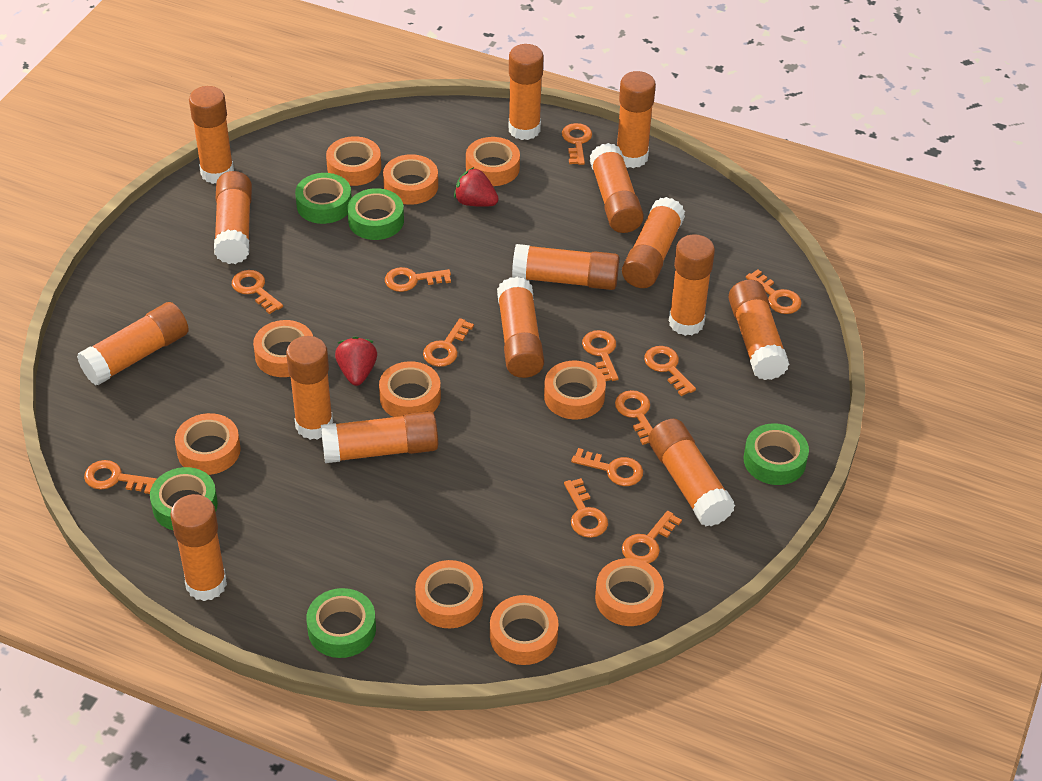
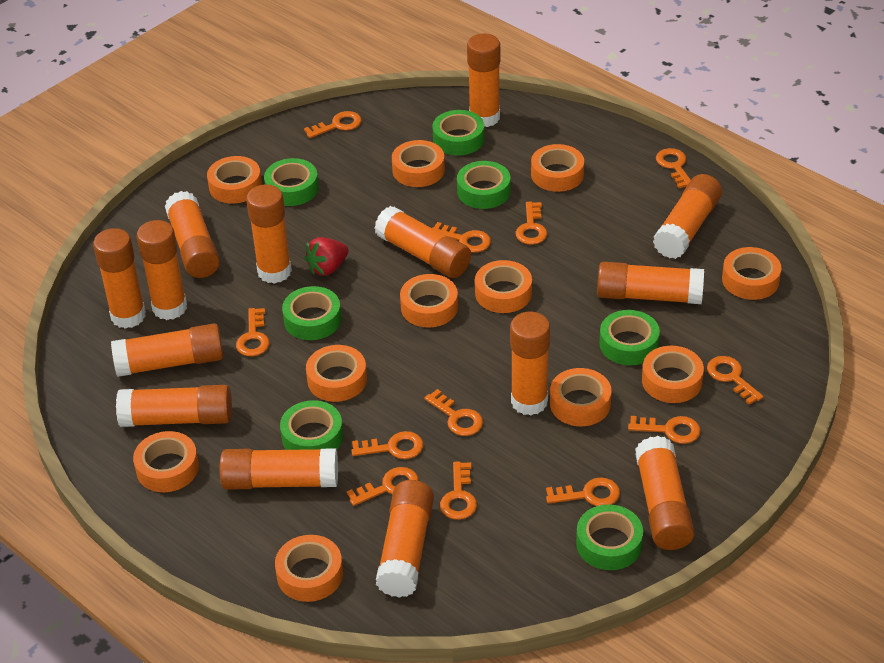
green tape: [150,467,218,530] [295,173,352,224] [306,588,376,658] [347,188,404,240] [744,423,809,485] = 5 -> [264,158,319,206] [280,400,343,450] [282,286,341,340] [432,110,484,156] [457,161,511,209] [576,504,643,570] [599,310,660,365] = 7
orange glue stick: [77,302,189,385] [170,494,227,601] [189,86,234,184] [214,171,252,264] [286,336,333,440] [321,411,438,463] [497,277,544,378] [509,44,544,140] [512,244,619,290] [590,143,644,233] [617,71,656,168] [622,197,685,288] [648,419,735,527] [669,234,715,336] [728,280,789,380] = 15 -> [93,228,146,329] [111,323,223,377] [116,385,232,427] [136,220,187,320] [165,191,220,278] [220,448,338,490] [246,184,292,284] [374,206,471,278] [376,480,434,598] [467,33,500,127] [510,311,550,415] [597,262,704,304] [635,436,695,550] [653,174,722,259] = 14
orange tape: [175,413,241,475] [253,320,313,377] [326,136,381,186] [379,361,441,417] [383,154,438,205] [415,560,483,628] [466,137,520,186] [490,595,559,665] [544,361,606,419] [595,558,664,626] = 10 -> [133,431,199,492] [207,156,262,204] [275,535,343,602] [306,345,367,402] [392,140,445,187] [400,274,458,328] [475,260,532,313] [531,144,584,192] [550,368,612,426] [642,346,704,403] [722,247,781,300] = 11
red strawberry: [335,336,377,386] [454,167,499,207] = 2 -> [304,237,349,276] = 1

